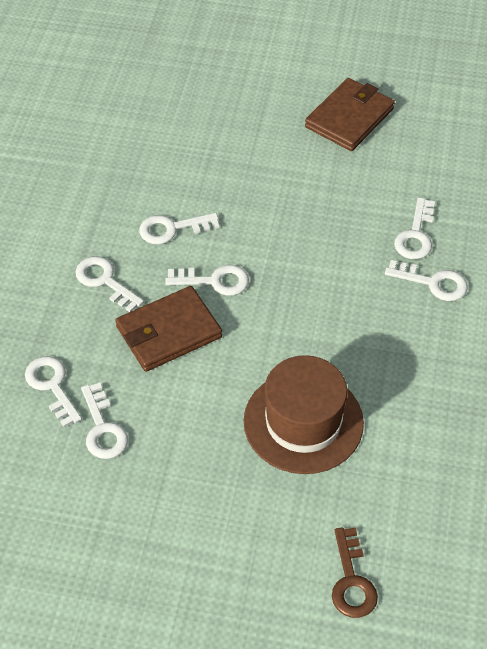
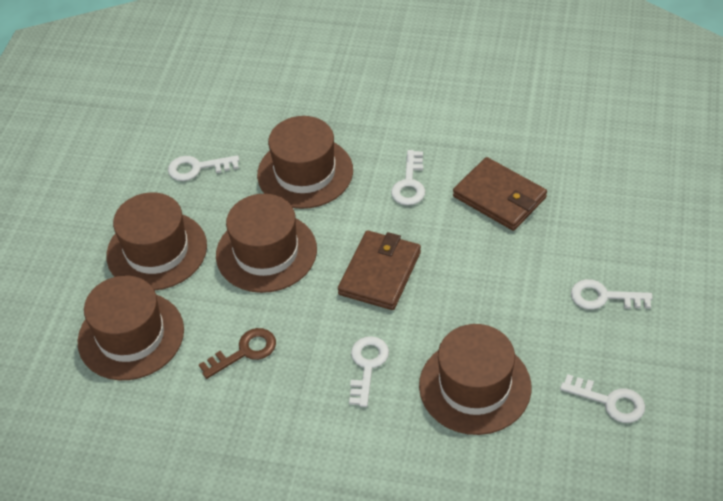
brown hat: [244,355,364,474] = 1 -> [78,275,184,380] [106,192,207,290] [216,194,317,293] [257,116,353,209] [419,324,531,435] = 5
white key: [25,356,82,427] [75,256,144,312] [81,383,128,459] [139,213,219,244] [166,265,249,296] [385,260,467,301] [394,198,435,259] = 7 -> [168,155,239,181] [349,336,389,407] [391,150,425,205] [560,374,645,423] [571,279,652,310] = 5

